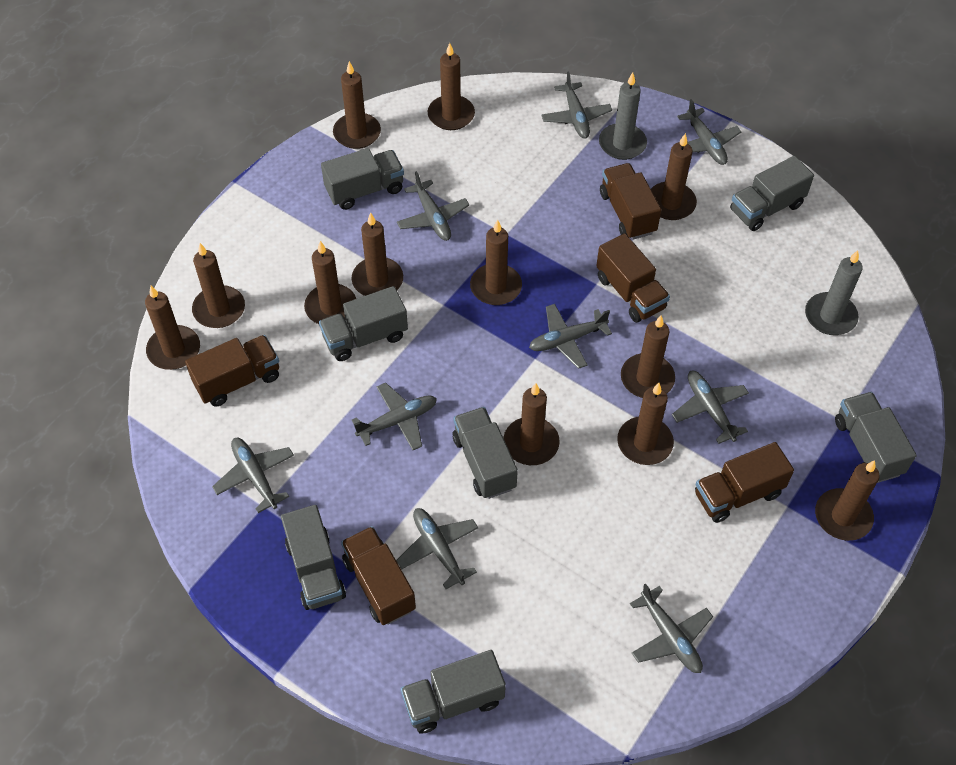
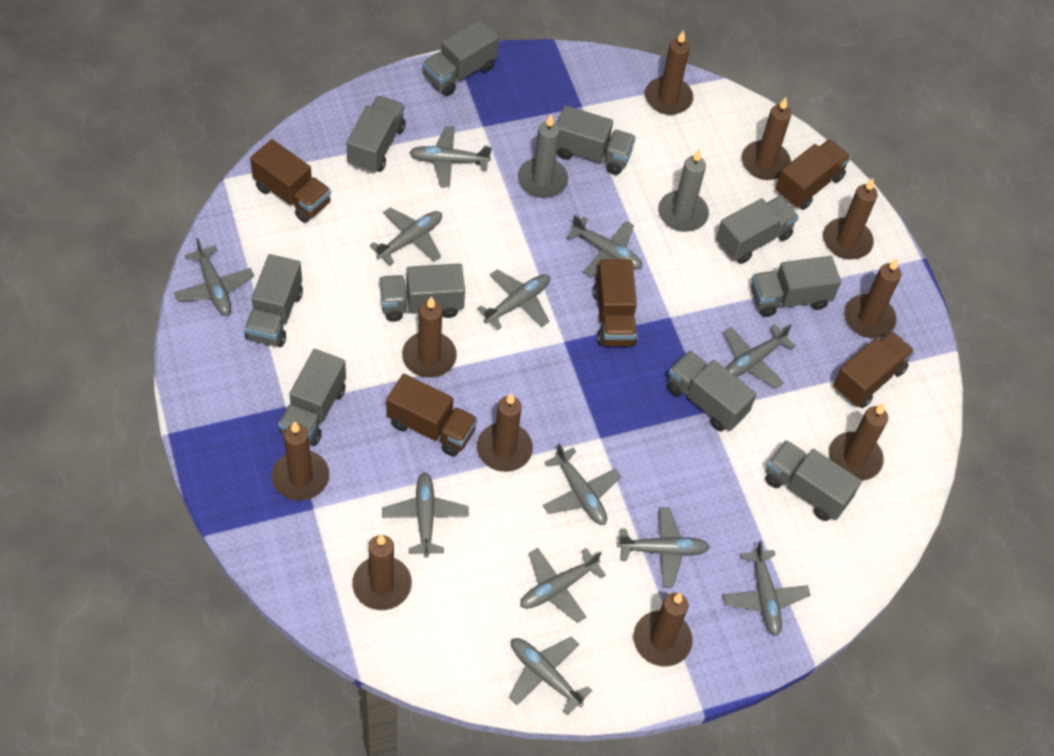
brown candle: [145,286,200,370] [192,243,245,328] [304,241,356,324] [333,61,381,149] [352,213,403,296] [428,43,475,130] [470,220,522,305] [503,383,560,465] [617,383,674,465] [621,315,675,398] [651,133,697,220] [815,460,880,541] = 12 -> [272,421,329,501] [352,534,412,610] [402,296,457,378] [477,393,533,472] [633,593,693,667] [645,30,693,115] [742,97,791,180] [823,178,878,260] [829,403,888,481] [844,258,901,338] = 10
grey plane: [212,438,294,513] [352,383,437,450] [396,508,478,589] [397,171,469,241] [529,304,612,369] [541,71,612,139] [630,583,713,673] [672,371,749,444] [677,99,741,165] = 9 -> [174,238,254,316] [370,207,442,265] [382,472,469,558] [409,126,492,187] [477,269,550,330] [509,637,592,715] [520,548,606,623] [543,443,621,525] [566,215,642,277] [617,507,710,587] [723,324,796,389] [723,541,810,636] = 12
grey truck: [281,505,346,610] [319,286,408,361] [321,148,404,210] [401,650,506,734] [452,407,518,499] [730,156,814,231] [835,392,917,483] = 7 -> [244,254,303,347] [278,349,346,446] [347,96,406,173] [379,263,465,322] [422,19,499,96] [556,105,636,175] [667,350,757,431] [716,196,799,264] [751,256,841,317] [765,440,862,521] = 10

